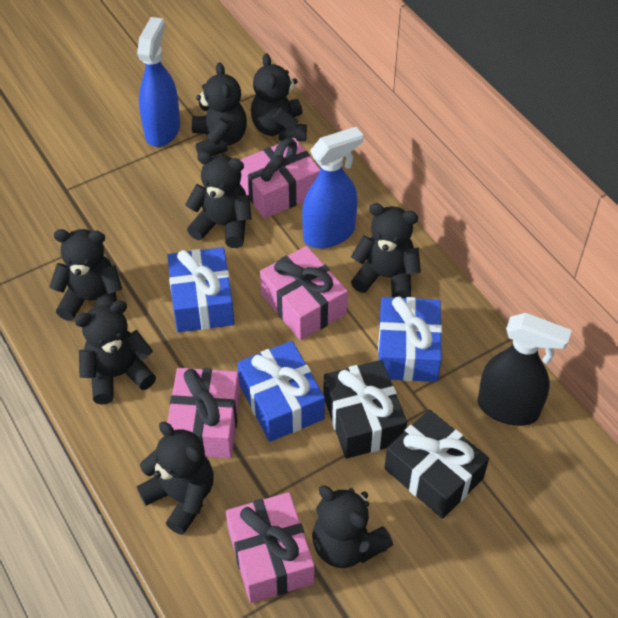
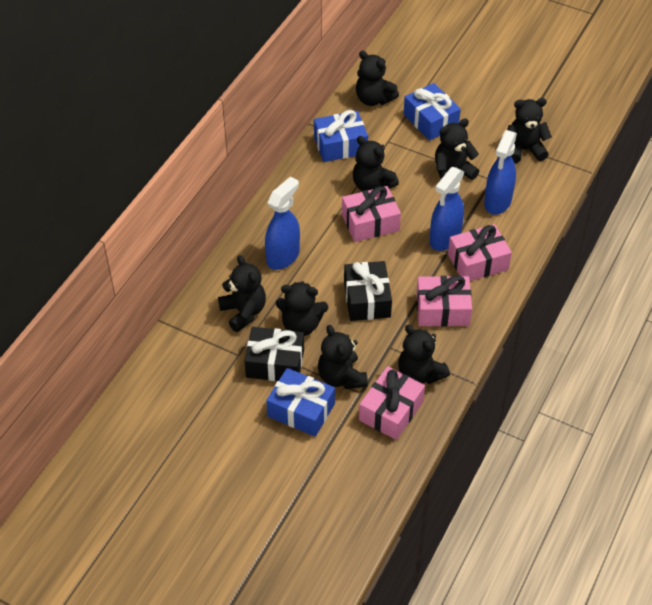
black spray bottle: [477,313,572,426] = 1 -> none = 0
blue spray bottle: [137,17,180,147] [302,127,363,249] = 2 -> [265,176,300,270] [430,167,464,251] [484,130,517,215] = 3

